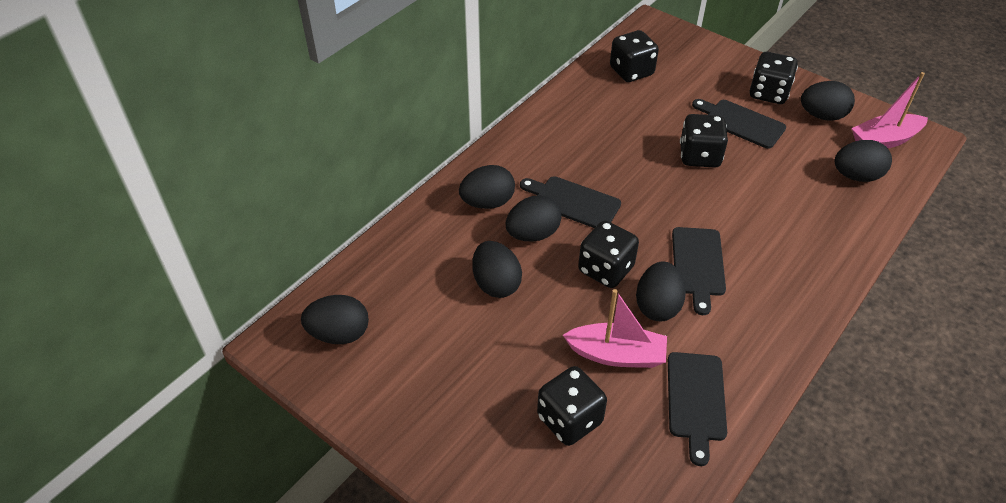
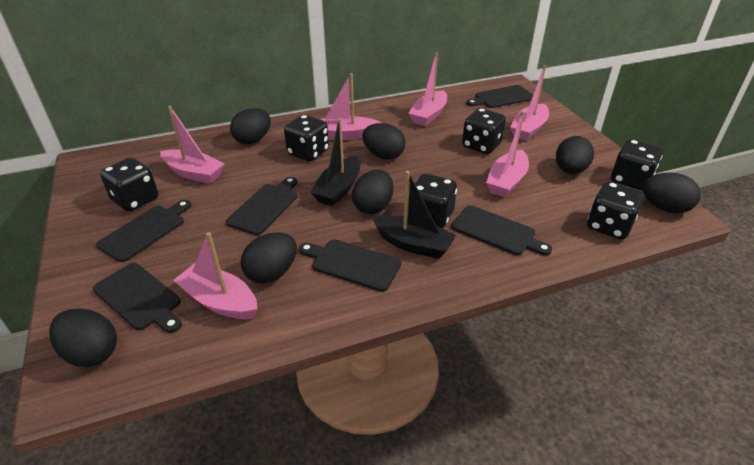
black boat: none = 0 -> [310,118,360,206] [372,171,456,259] = 2
black cutting board: [520,176,621,228] [668,352,727,466] [672,227,726,315] [692,99,786,149] = 4 -> [93,263,182,333] [96,200,191,262] [226,177,297,235] [299,240,401,292] [451,205,552,255] [467,85,533,108] = 6
black dice: [537,366,607,446] [578,221,639,288] [610,30,659,82] [680,114,728,168] [750,52,798,104] = 5 -> [100,158,158,212] [284,115,329,162] [415,174,457,228] [462,108,506,154] [587,182,644,239] [611,140,662,190] = 6
pink boat: [563,289,667,368] [852,72,928,148] = 2 -> [160,106,225,184] [173,232,257,319] [320,73,382,140] [408,53,447,126] [486,111,529,197] [510,65,549,141] = 6

